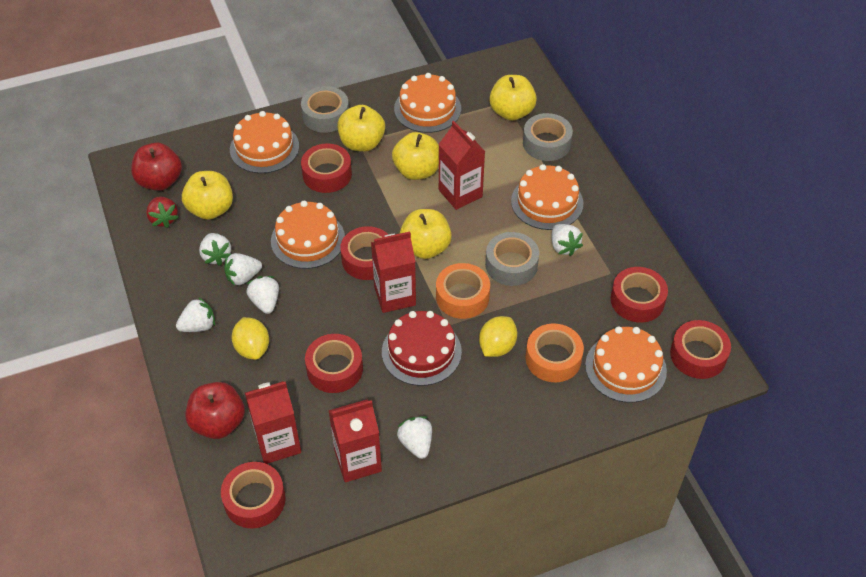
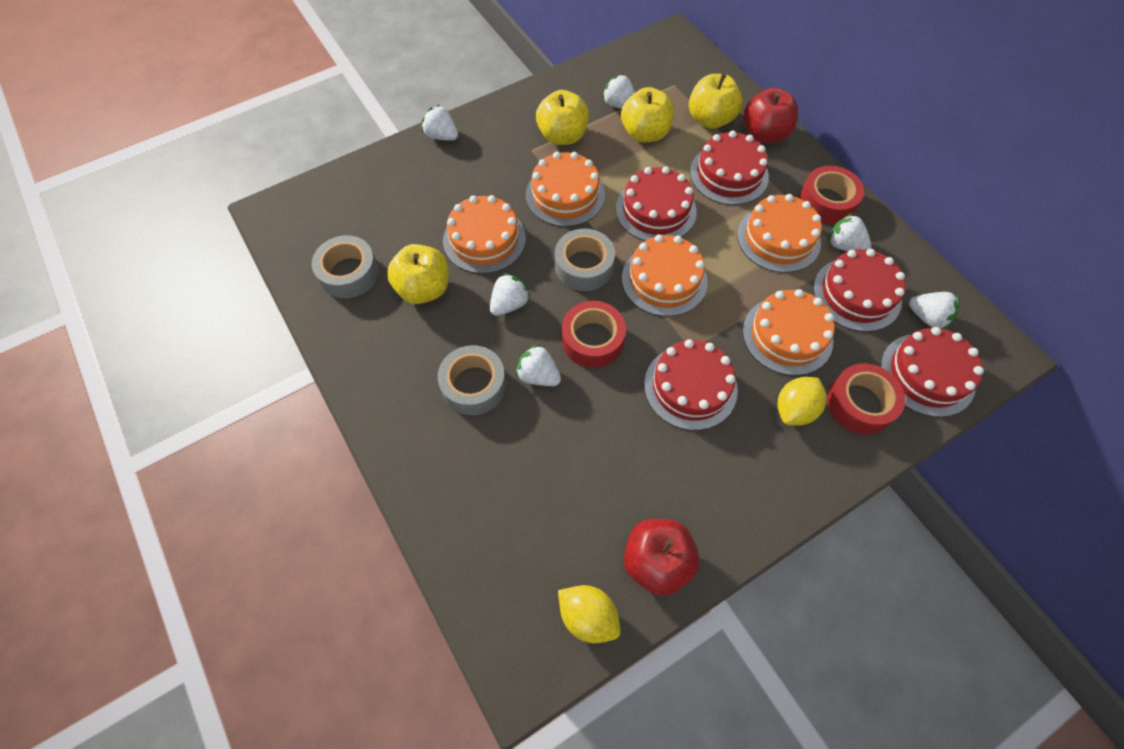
orange tape: [436,263,490,319] [526,324,584,382] = 2 -> none = 0
red cake: [382,311,462,386] = 1 -> [616,166,697,241] [644,339,738,430] [690,131,769,205] [813,249,906,332] [881,327,984,417] = 5
red carton: [245,381,301,464] [328,399,382,482] [371,231,416,313] [439,121,485,210] = 4 -> none = 0
red strawberry: [146,196,179,228] = 1 -> none = 0
red tape: [221,462,286,529] [301,143,352,193] [305,334,363,393] [340,226,388,280] [611,267,668,323] [670,320,731,379] = 6 -> [562,301,626,368] [799,166,864,224] [827,363,905,434] = 3
yellow apple: [182,171,233,220] [337,105,385,152] [392,132,439,180] [400,209,452,259] [489,75,537,121] = 5 -> [387,244,449,304] [536,90,589,145] [621,87,674,142] [689,73,743,129] = 4

